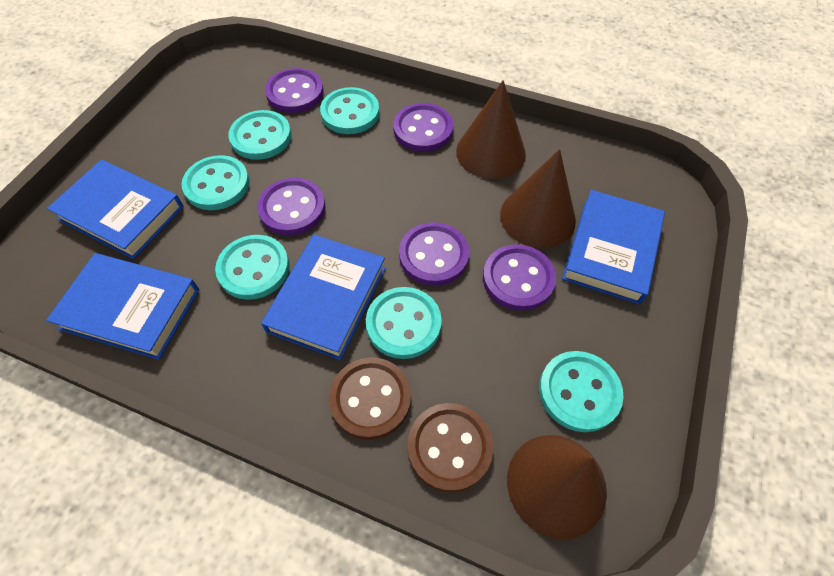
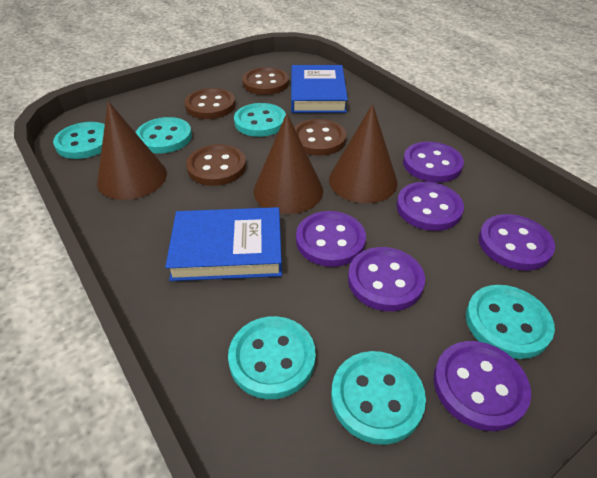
blue book: [46,253,199,360] [47,160,184,259] [261,234,386,360] [562,190,665,305] = 4 -> [165,207,282,281] [291,65,348,113] = 2
brown button: [329,357,411,440] [407,403,493,492] = 2 -> [185,88,235,119] [186,144,246,186] [242,67,289,95] [294,119,346,156] = 4
purple button: [257,178,326,236] [265,68,324,113] [393,103,453,152] [399,222,469,286] [483,244,556,311] = 5 -> [296,211,366,267] [348,247,425,311] [396,182,464,231] [403,142,464,183] [434,341,531,431] [479,214,555,271] = 6

